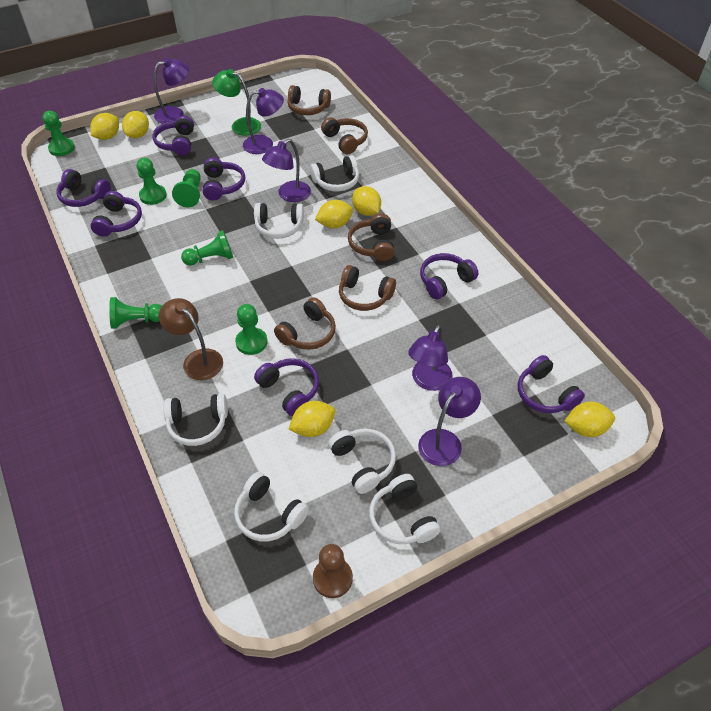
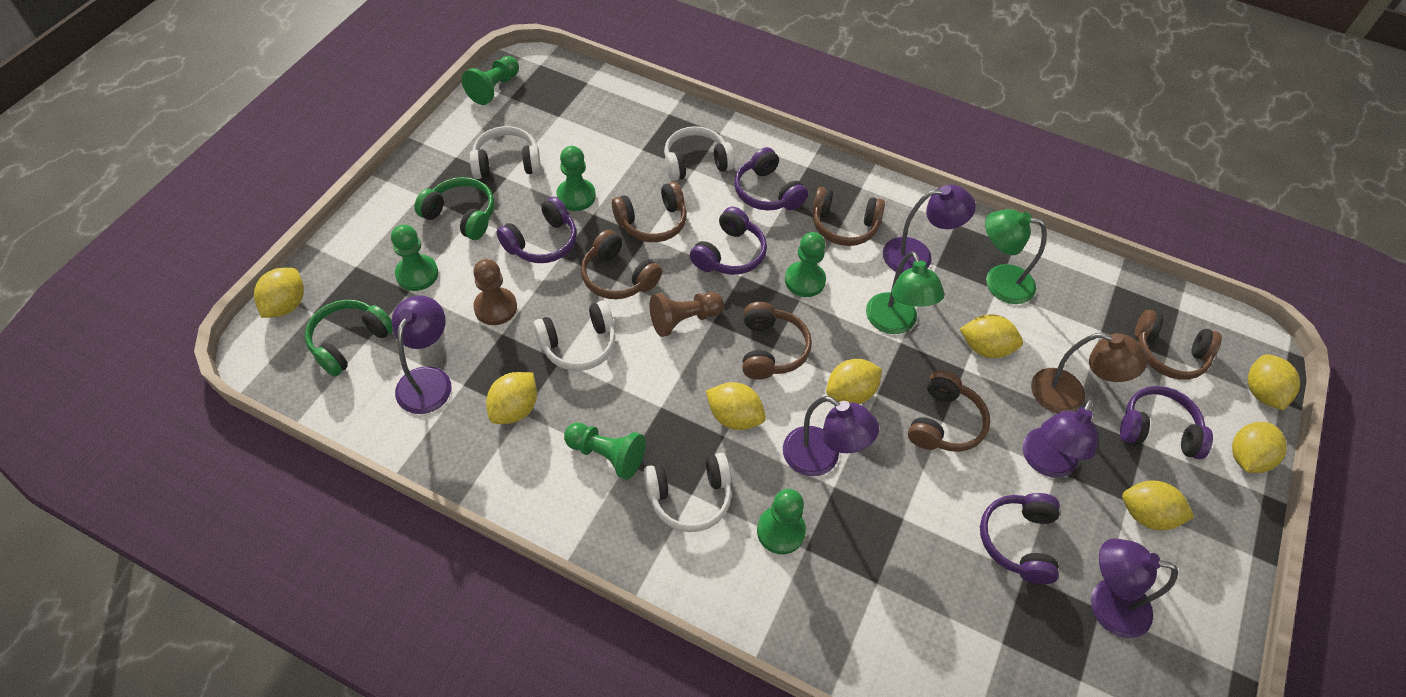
brown headphones: [274,297,336,350] [287,85,331,115] [321,117,368,154] [339,265,396,311] [348,213,395,261] = 5 -> [581,230,662,299] [612,182,687,242] [742,302,812,380] [812,187,885,246] [908,370,990,452] [1135,310,1222,380] = 6
brown pawn: [313,544,353,598] = 1 -> [473,259,517,325] [650,292,724,337] = 2
green headphones: none = 0 -> [305,300,393,377] [415,177,494,240] = 2
green lamp: [212,69,261,136] = 1 -> [866,251,945,334] [985,209,1047,304] = 2
purple headphones: [56,169,111,207] [90,191,142,237] [152,115,194,155] [203,157,245,201] [254,358,319,416] [420,253,478,299] [518,355,585,413] = 7 -> [497,197,577,263] [690,207,767,275] [734,147,808,210] [980,493,1060,584] [1120,386,1213,459] = 5
white headphones: [163,394,228,446] [234,472,309,542] [254,203,304,239] [310,155,359,192] [328,429,396,494] [369,474,441,544] = 6 -> [470,126,541,179] [533,301,616,371] [644,453,732,532] [664,126,735,181] = 4
yellow lemon: [90,113,119,140] [122,111,149,138] [288,401,335,437] [315,200,353,228] [352,186,381,216] [565,402,615,437] = 6 -> [254,267,304,318] [486,372,537,424] [706,382,766,430] [826,359,882,404] [960,315,1023,358] [1122,480,1194,530] [1232,422,1287,473] [1248,354,1300,410] = 8

